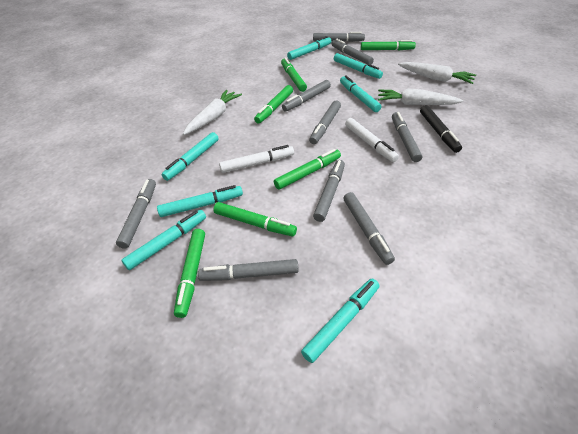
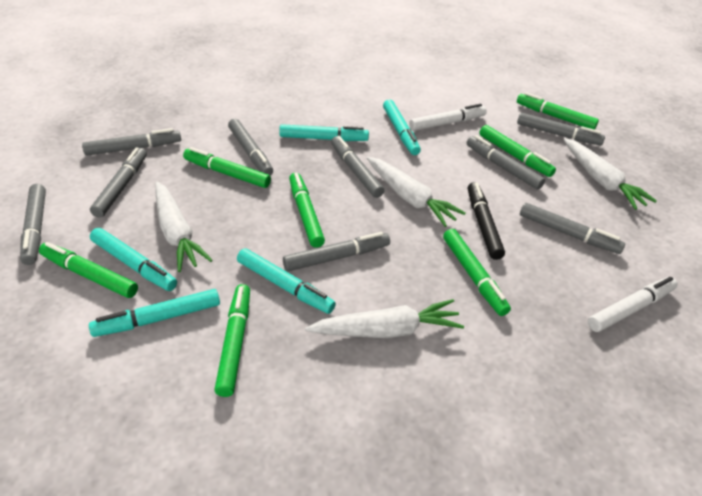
green marker: [174,229,205,318] [213,202,297,237] [254,85,293,124] [274,149,341,190] [281,57,307,92] [361,40,416,51] = 6 -> [39,242,138,298] [183,147,271,188] [214,284,250,397] [289,173,325,248] [443,229,511,316] [479,125,556,177] [517,92,599,130] = 7
turquoise marker: [122,210,206,270] [157,185,243,217] [162,132,219,181] [287,36,331,60] [301,279,380,363] [334,53,383,79] [340,75,381,112] = 7 -> [89,289,220,337] [90,228,177,291] [237,248,336,314] [279,124,369,141] [383,99,421,155] = 5
white carrot: [183,90,242,135] [378,88,463,105] [398,62,476,84] = 3 -> [155,182,213,272] [305,299,464,338] [367,157,466,227] [563,138,657,210] = 4

